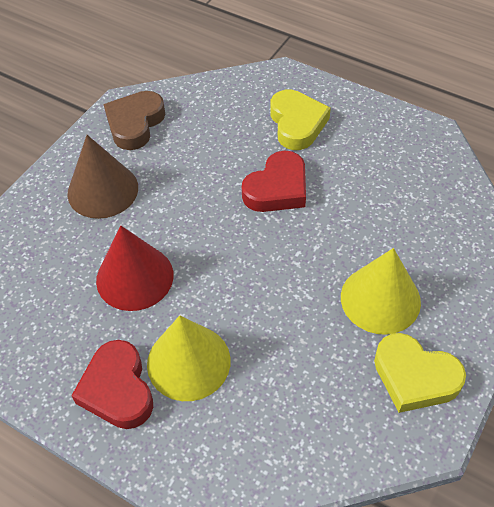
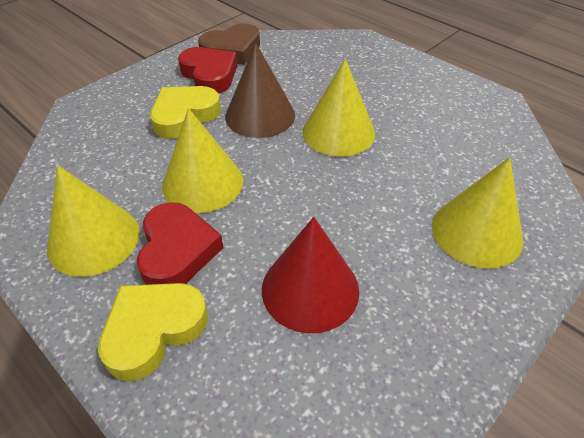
yellow cone: [147,315,231,401] [341,248,421,335] = 2 -> [47,165,140,277] [162,108,243,213] [302,59,375,157] [432,157,523,268] = 4

